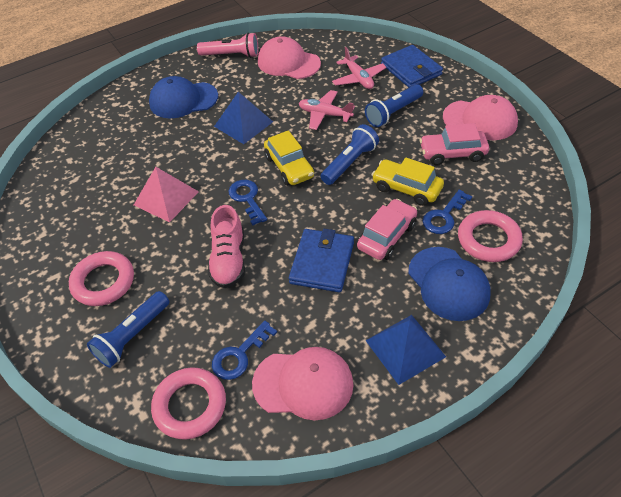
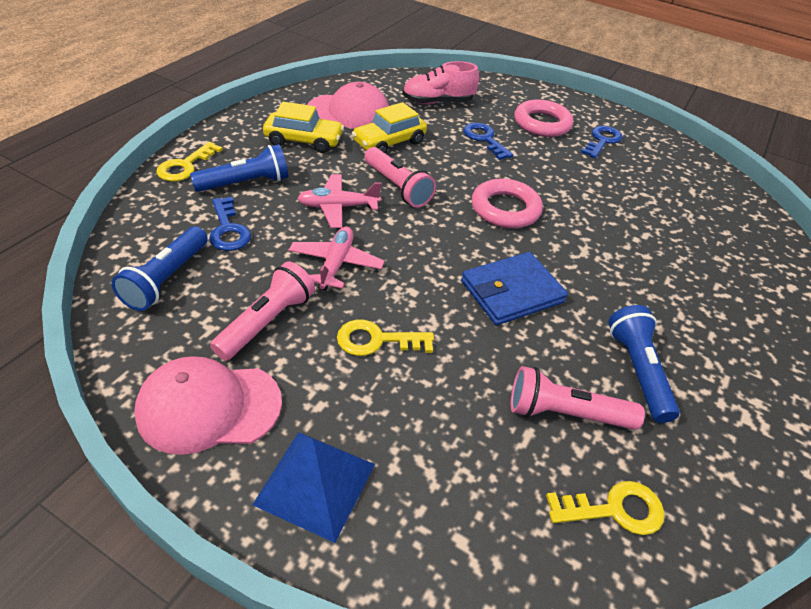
blue cap: [149,76,218,118] [408,247,490,321] = 2 -> none = 0
blue pyramid: [214,92,273,144] [365,315,446,385] = 2 -> [252,432,375,543] = 1
blue wallet: [289,229,354,292] [381,45,443,87] = 2 -> [461,252,568,325] = 1
pink cap: [252,347,353,420] [258,36,321,79] [443,95,518,140] = 3 -> [134,356,282,455] [307,82,389,129] = 2
pink car: [357,199,417,260] [420,123,489,165] = 2 -> none = 0
pink flashlight: [197,33,258,58] = 1 -> [210,261,315,361] [365,147,436,208] [511,366,645,430] = 3
pink pyramid: [134,167,199,222] = 1 -> none = 0
pink ring: [69,251,134,306] [151,368,226,439] [458,210,523,262] = 3 -> [472,178,543,228] [514,99,573,137] = 2
yellow key: none = 0 -> [157,142,223,181] [337,320,434,356] [546,481,664,535] = 3

